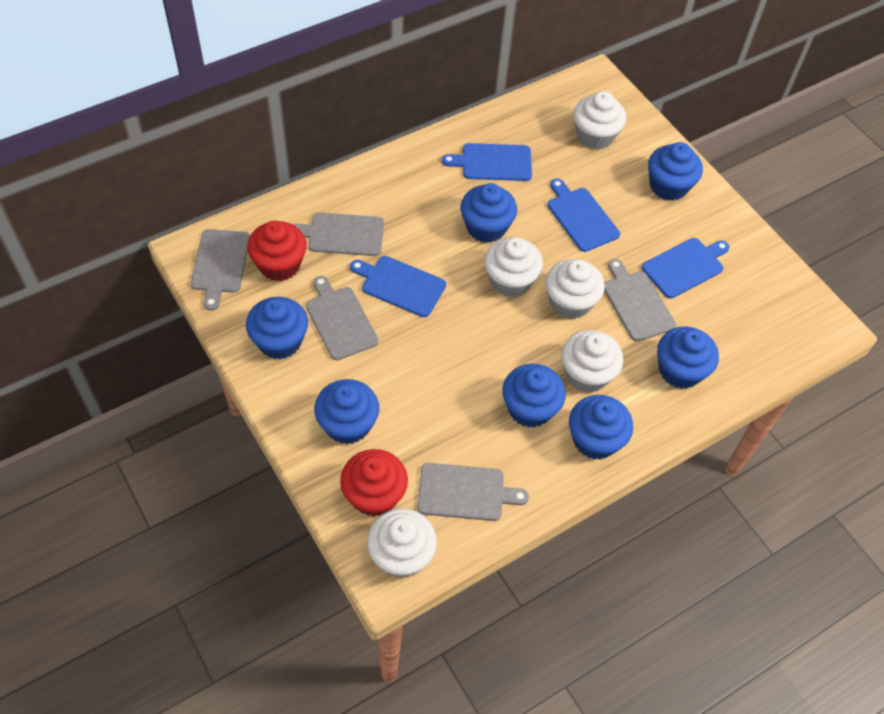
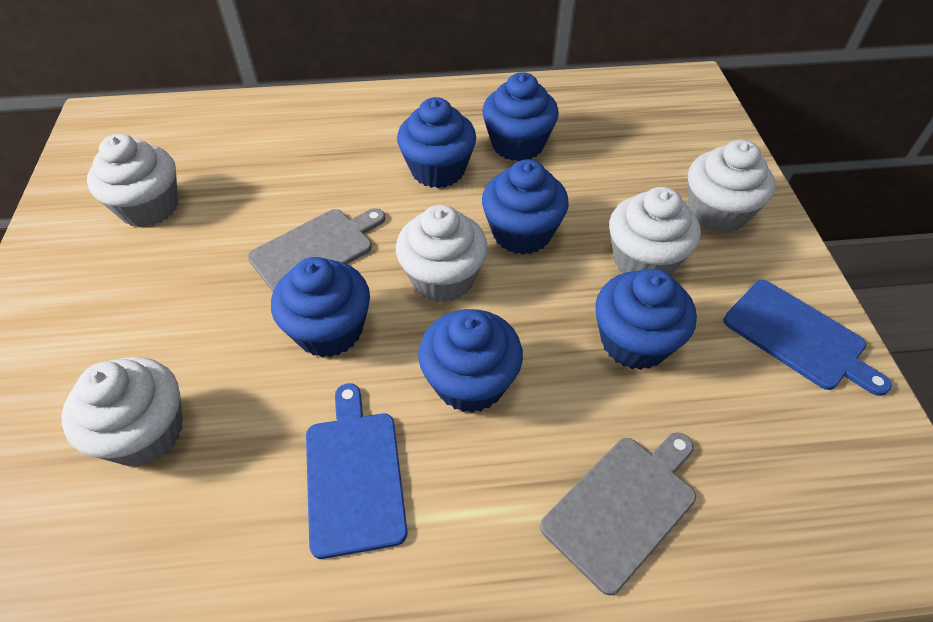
blue cupcake: [246,297,308,359] [314,379,379,444] [461,183,517,243] [502,364,566,428] [569,395,633,459] [648,142,703,201] [657,326,719,389] = 7 -> [271,257,370,358] [397,97,476,188] [418,309,523,413] [482,72,559,161] [482,159,569,254] [595,269,697,370] = 6
blue cutting board: [350,256,446,317] [442,143,532,181] [548,179,620,252] [642,238,729,299] = 4 -> [306,383,408,559] [724,280,892,396] = 2
grey cutting board: [191,229,250,311] [293,212,384,256] [306,276,378,360] [418,463,529,521] [604,259,676,341] = 5 -> [247,208,385,291] [540,432,696,595] = 2
red cupcake: [247,221,307,281] [340,449,408,517] = 2 -> none = 0

